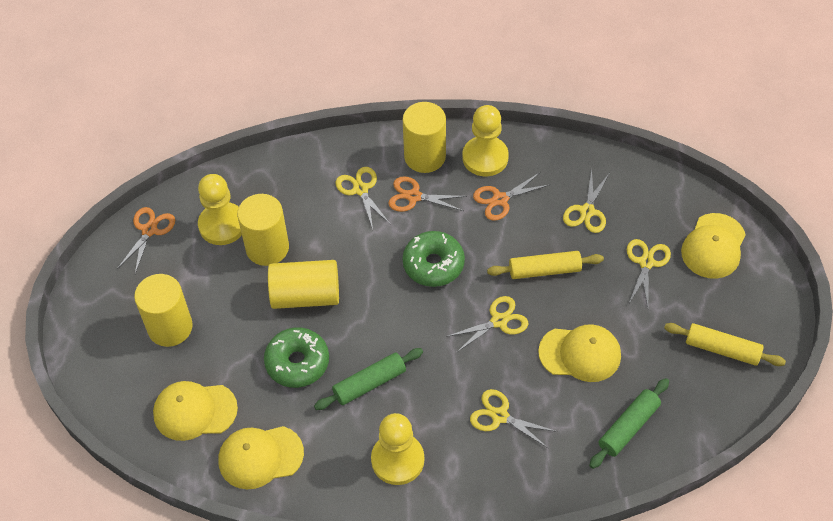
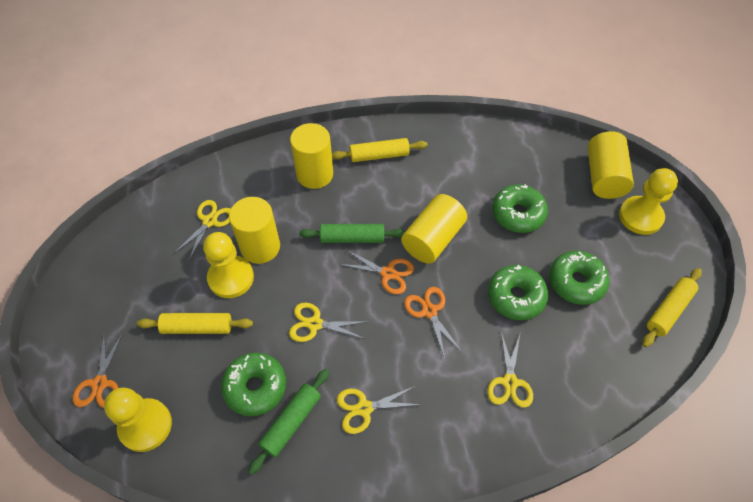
green donut: [264,327,329,388] [402,231,465,287] = 2 -> [221,353,286,416] [488,265,548,320] [492,184,548,233] [549,251,610,305] = 4
yellow cap: [153,381,238,441] [218,426,304,489] [538,324,621,382] [681,213,746,279] = 4 -> none = 0
yellow rolling pin: [487,251,604,279] [664,323,786,366] = 2 -> [137,313,253,334] [332,138,428,162] [642,268,702,347] = 3
yellow scissors: [335,167,391,229] [446,296,528,353] [470,389,558,449] [563,169,609,233] [627,239,671,307] = 5 -> [174,200,231,260] [289,303,366,342] [337,386,422,434] [487,331,533,408] = 4

